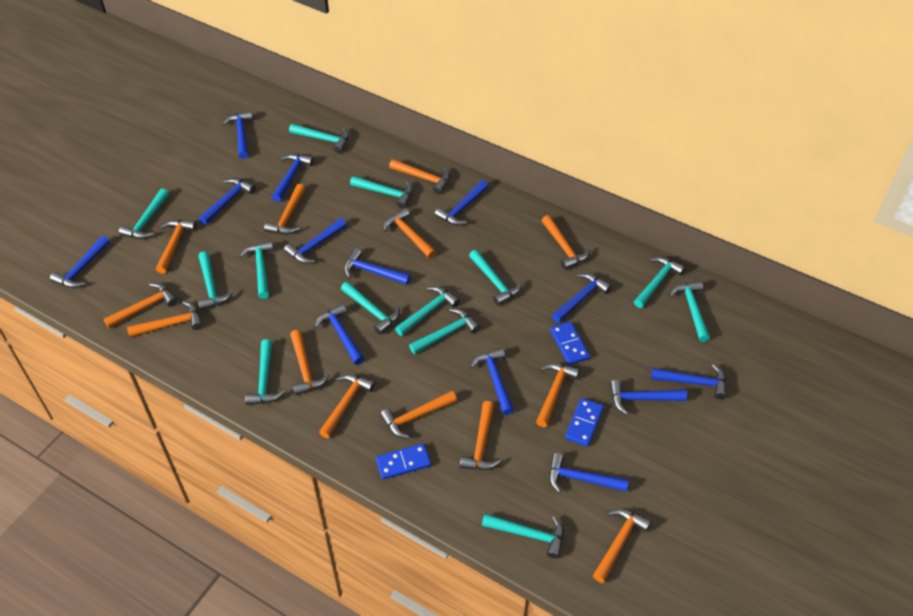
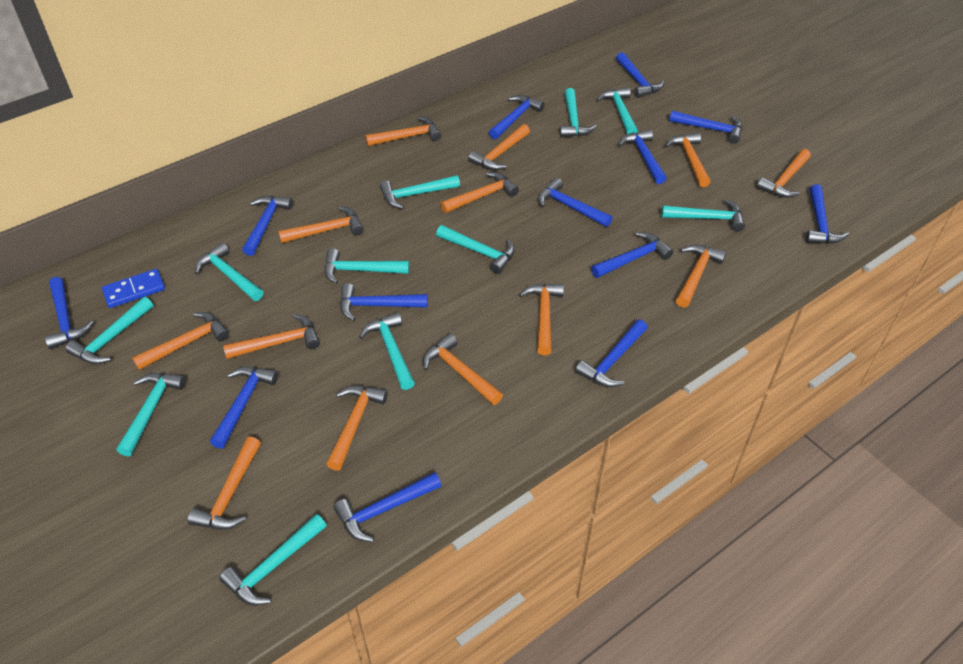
blue domino: [376,444,431,480] [550,321,590,365] [565,398,604,447] = 3 -> [102,269,165,308] = 1
turquoise hammer: [119,189,169,239] [198,251,233,310] [239,241,274,299] [245,339,284,405] [289,124,349,153] [341,282,400,335] [350,176,413,208] [395,286,460,336] [409,309,480,354] [469,250,521,306] [482,514,564,559] [634,257,686,308] [669,281,710,342] = 13 -> [65,297,153,365] [116,373,186,456] [195,242,263,301] [219,514,327,606] [324,248,409,284] [359,312,415,390] [379,175,460,209] [436,225,515,274] [560,88,597,137] [597,87,638,135] [661,199,745,231] = 11

